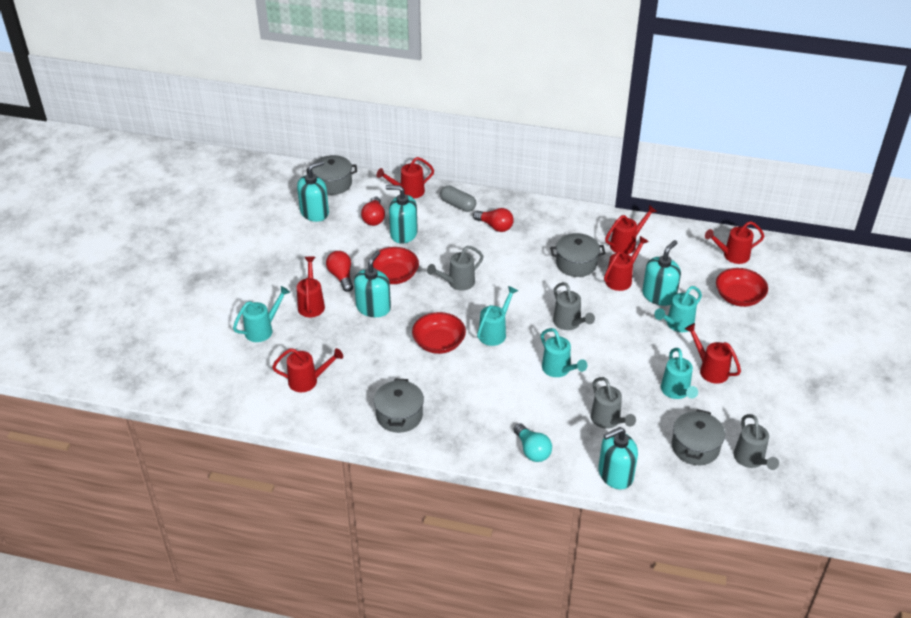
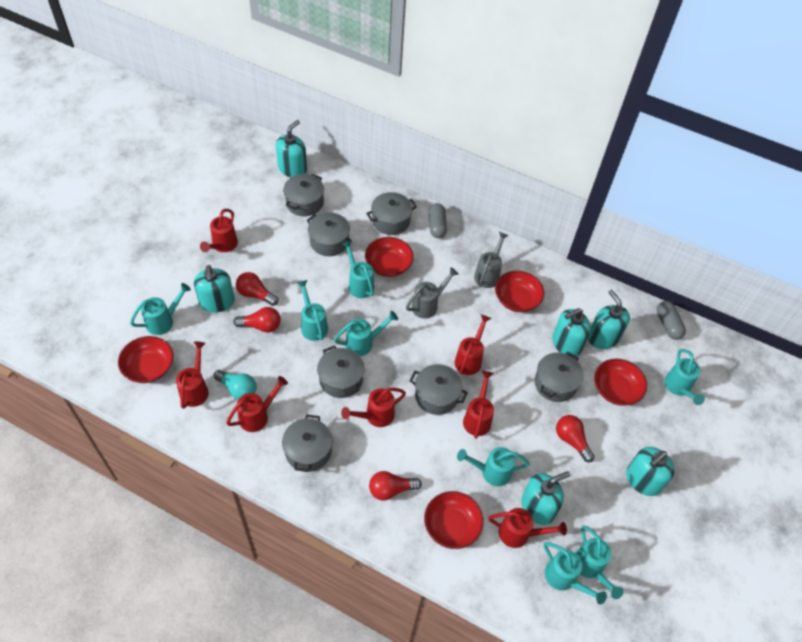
grey capsule: [440,186,476,212] = 1 -> [429,203,447,238] [657,301,686,340] = 2
grey pot: [307,155,357,195] [374,379,424,433] [550,233,605,277] [672,409,725,465] = 4 -> [282,414,332,472] [283,174,324,216] [307,212,352,256] [317,345,365,398] [366,192,417,235] [409,364,468,415] [535,352,584,402] = 7
grey watering can: [427,246,483,291] [553,282,595,330] [591,377,636,429] [734,414,779,470] = 4 -> [406,267,458,319] [474,232,509,288] = 2
red bowl: [373,247,419,284] [412,312,466,354] [716,268,768,307] = 3 -> [118,336,173,383] [365,237,414,277] [424,491,484,549] [495,271,545,312] [594,359,647,406] = 5
red light bulb: [326,251,353,292] [361,196,385,226] [473,208,514,232] = 3 -> [234,307,281,333] [236,272,278,306] [369,471,422,500] [556,415,595,462] = 4
turquoise soap dispenser: [297,161,329,222] [354,251,391,317] [385,185,418,244] [598,427,638,489] [642,240,681,306] = 5 -> [194,265,234,313] [276,120,307,177] [521,471,571,525] [552,308,591,356] [588,290,630,349] [626,447,675,496] = 6
turquoise watering can: [233,286,290,342] [477,286,518,346] [541,328,587,377] [654,286,702,332] [661,348,698,399] = 5 -> [130,283,191,335] [297,280,328,341] [334,311,398,356] [342,240,374,298] [457,447,529,486] [544,542,607,605] [576,526,624,599] [664,349,705,405] = 8

